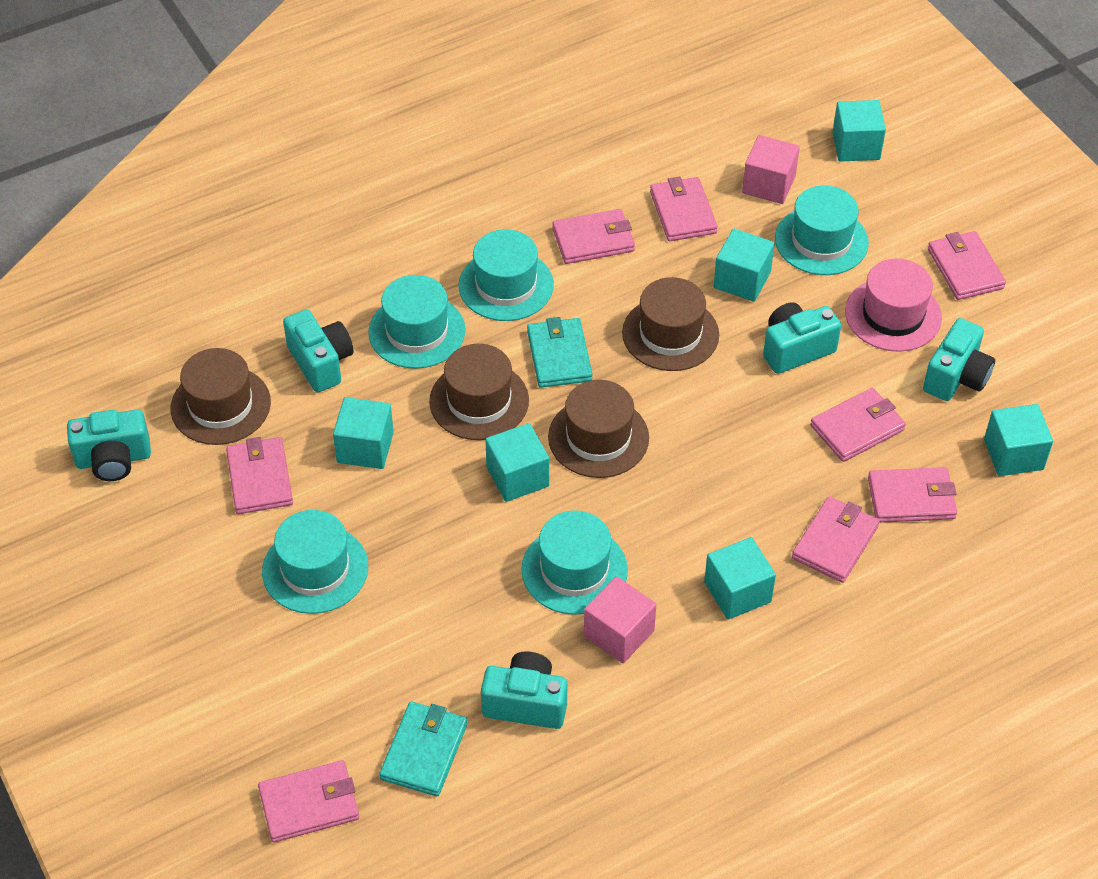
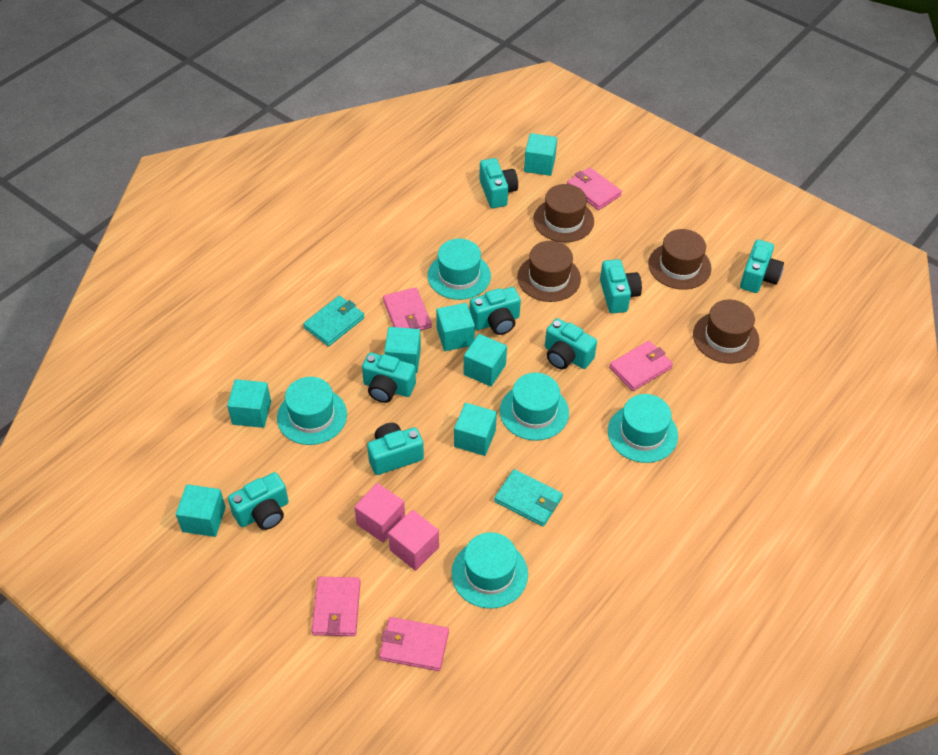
pink hat: [845,259,942,352] = 1 -> none = 0
pink wallet: [226,437,293,514] [258,760,359,843] [552,209,635,264] [650,177,718,241] [792,496,880,583] [810,388,906,462] [868,467,957,523] [928,231,1006,300] = 8 -> [312,577,361,636] [379,617,449,671] [383,287,432,331] [567,167,622,210] [609,341,673,391] = 5
turquoise camera: [67,409,151,481] [283,309,353,392] [481,651,567,729] [763,302,841,374] [923,318,995,401] = 5 -> [228,472,289,530] [362,352,416,403] [367,423,424,475] [470,287,521,335] [479,158,518,208] [545,318,597,369] [600,259,642,313] [740,239,784,293] = 8
turquoise cube: [333,397,394,469] [485,423,549,502] [704,537,776,620] [713,229,775,302] [832,100,886,161] [984,404,1053,476] = 6 -> [176,484,226,537] [227,379,271,428] [384,327,421,373] [436,303,475,351] [454,403,497,456] [464,334,507,387] [524,133,557,176] = 7

